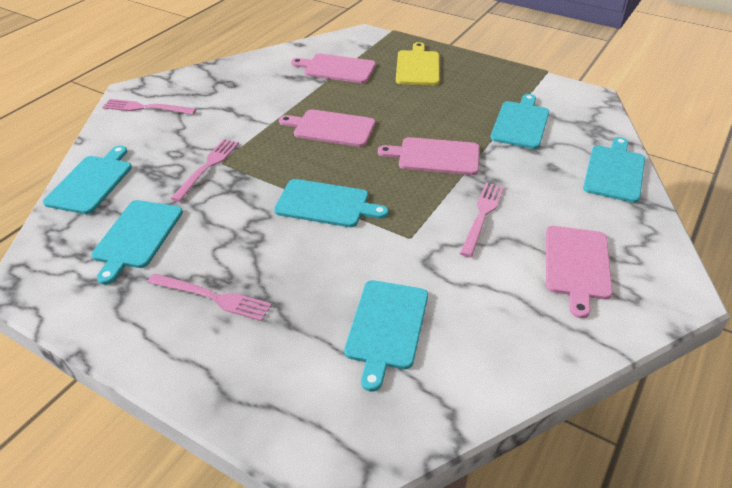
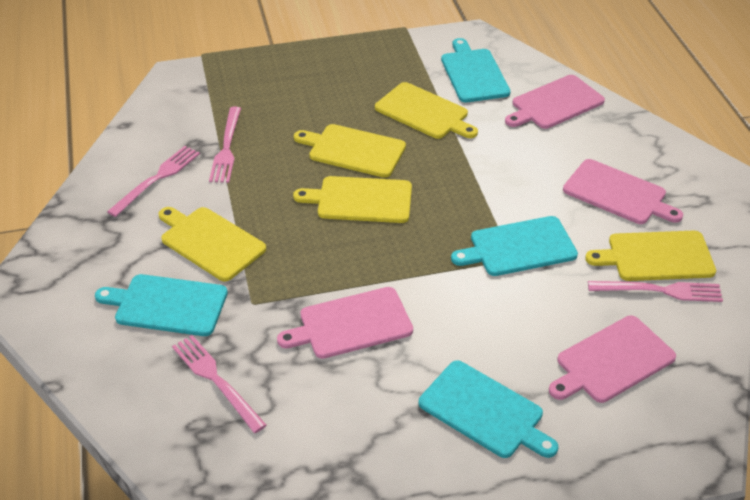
turquoise cutting board: [43,146,132,214] [91,200,183,285] [274,179,388,227] [344,280,428,392] [490,94,549,149] [583,137,645,203] = 6 -> [95,274,228,336] [419,360,558,458] [441,38,511,102] [451,216,578,276] = 4
yellow cutting board: [396,42,439,85] = 1 -> [158,207,266,281] [293,176,412,223] [294,124,406,178] [375,82,478,139] [585,231,716,281] = 5

